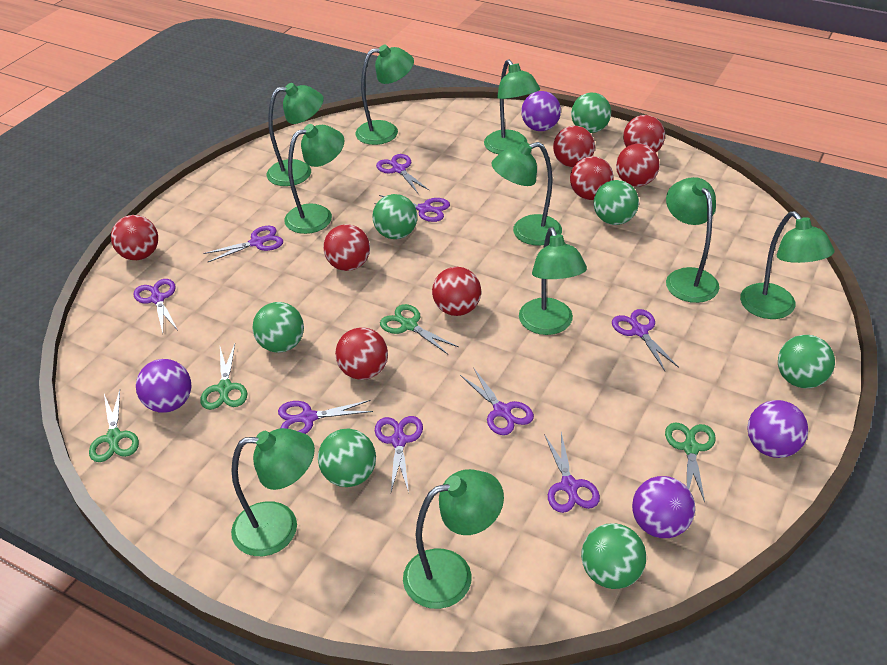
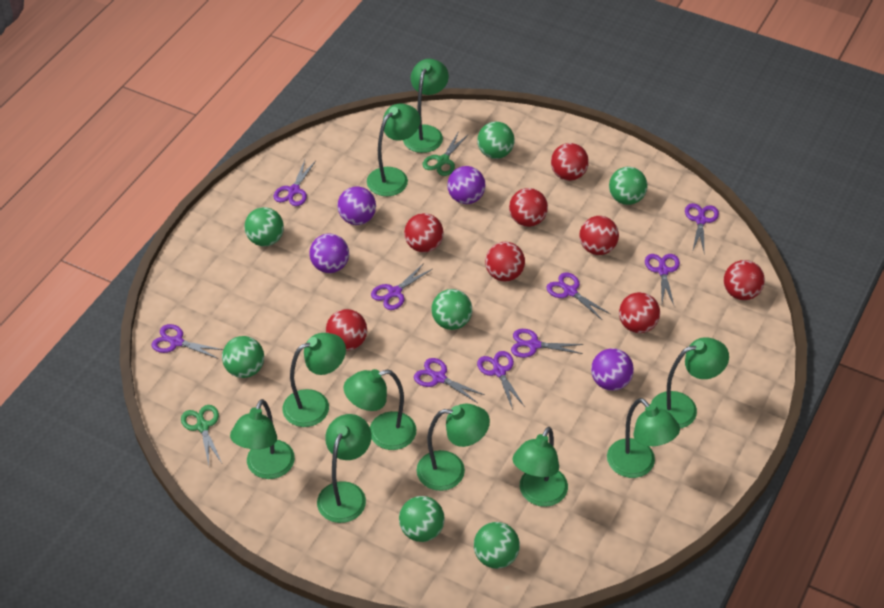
green scissors: [89,390,139,462] [200,344,247,410] [380,304,459,354] [665,423,716,502] = 4 -> [181,405,222,465] [422,131,469,176] = 2

